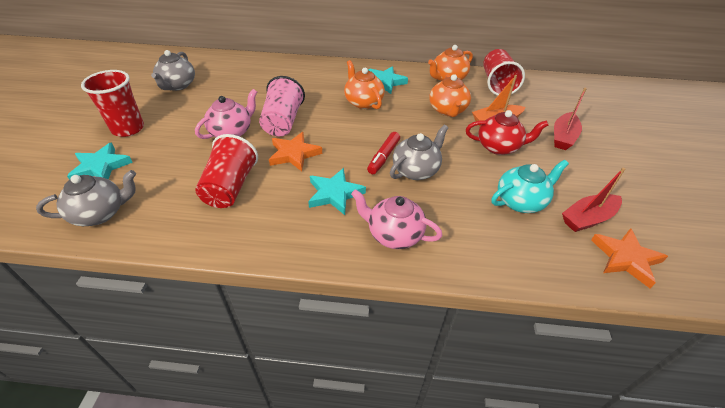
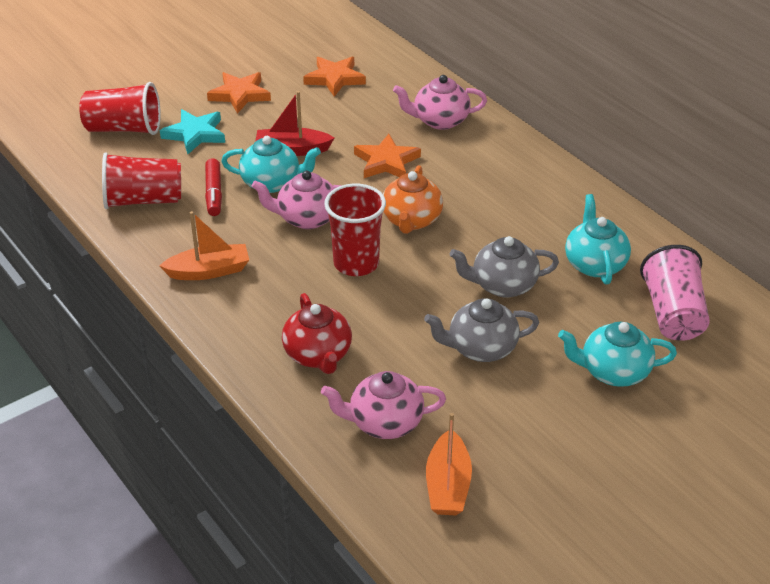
grey teapot: [36,170,136,226] [151,50,195,91] [390,125,449,180] = 3 -> [424,298,539,362] [450,236,559,297] = 2
orange boat: [472,75,526,126] = 1 -> [159,211,249,280] [426,413,472,516] = 2
orange star: [269,132,322,171] [591,228,668,288] = 2 -> [207,72,271,114] [303,57,366,97] [354,134,421,178] = 3
orange teapot: [344,60,385,109] [428,45,473,81] [429,74,471,117] = 3 -> [383,165,443,234] = 1
pink teapot: [195,89,257,139] [351,189,442,249] = 2 -> [252,170,342,229] [321,371,446,439] [393,75,487,130] = 3
red boat: [554,88,587,150] [562,168,625,232] = 2 -> [255,91,334,156] = 1
turquoise star: [67,142,133,180] [308,168,366,215] [368,66,408,94] = 3 -> [160,109,225,154] = 1
turquoise teapot: [491,160,569,213] = 1 -> [221,136,321,193] [558,322,677,387] [565,194,631,285] = 3

